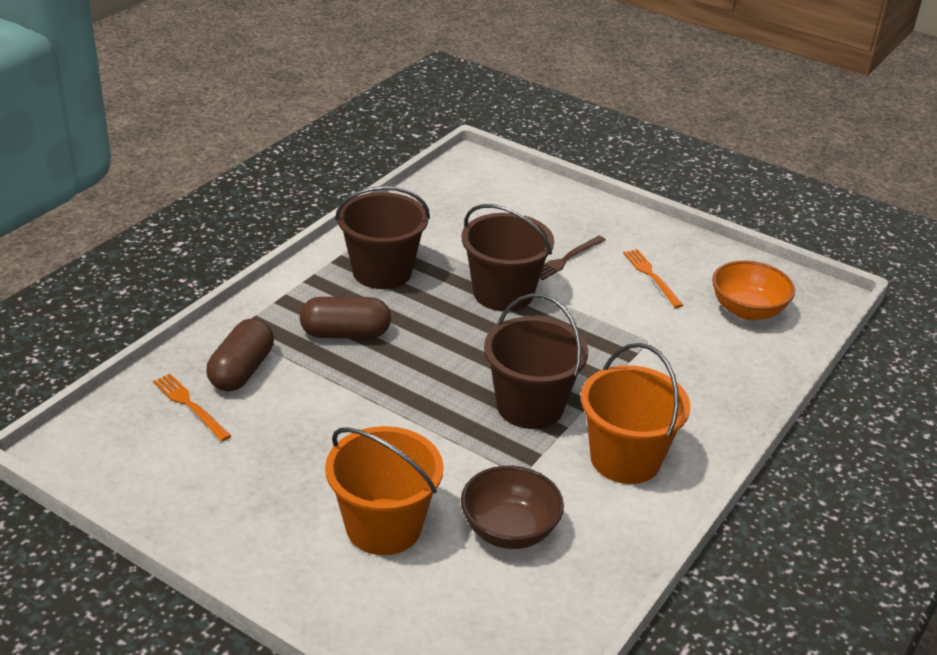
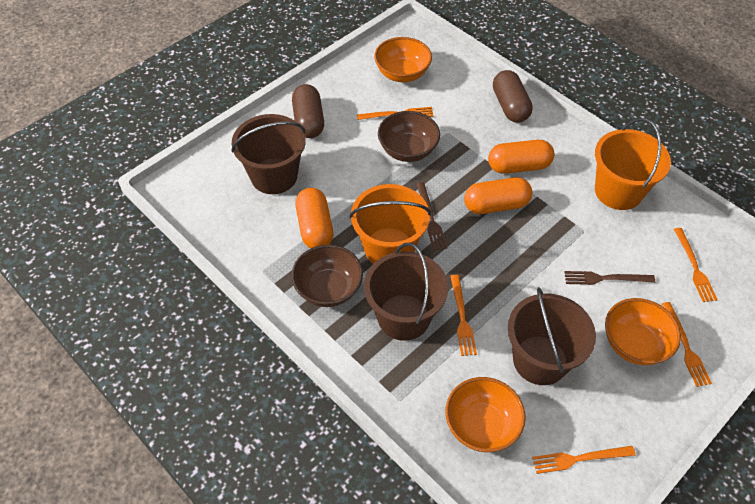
brown bowl: [461,466,564,549] = 1 -> [292,245,363,307] [378,111,440,162] = 2
brown fork: [540,236,606,280] = 1 -> [416,182,448,251] [564,271,655,285] = 2
orange bowl: [712,261,795,320] = 1 -> [374,37,432,82] [445,377,526,452] [605,298,681,365] = 3
orange capsule: none = 0 -> [295,188,333,248] [464,177,532,214] [488,140,554,174] = 3
orange fork: [153,374,231,441] [623,249,683,308] = 2 -> [357,107,434,120] [450,275,477,356] [532,446,636,474] [662,302,712,387] [674,228,718,302] = 5

